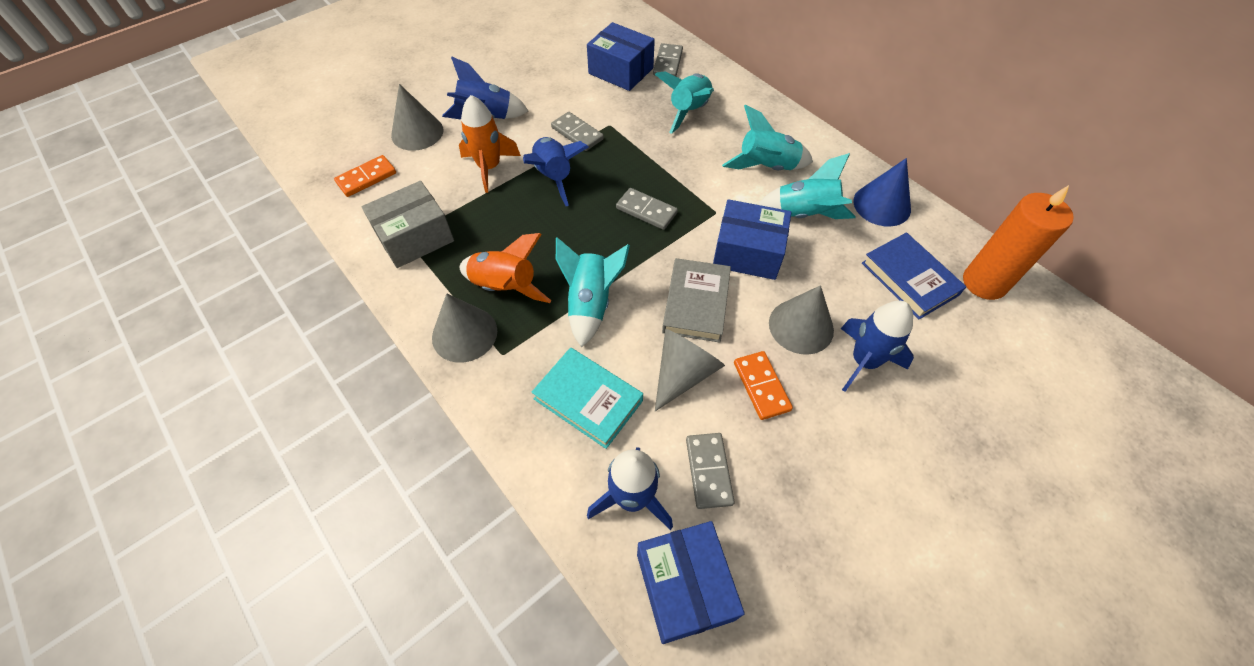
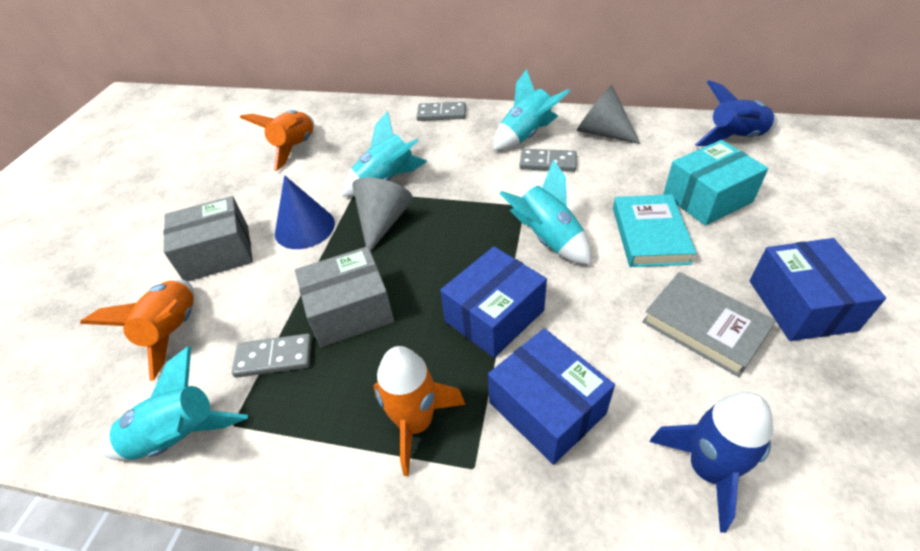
blue book: [862,232,966,319] = 1 -> none = 0
blue rocket: [442,56,528,119] [523,137,588,206] [587,447,673,530] [841,301,914,392] = 4 -> [650,392,773,533] [695,80,778,146] = 2
grey box: [362,181,454,268] = 1 -> [164,196,253,282] [295,246,394,347] = 2
grey cone: [391,84,443,151] [432,293,497,363] [655,329,725,411] [769,285,834,355] = 4 -> [352,177,413,251] [577,85,640,144] = 2
grey domino: [551,112,604,151] [616,188,678,230] [653,43,683,76] [686,433,735,509] = 4 -> [232,334,312,378] [416,102,466,121] [519,149,577,172] = 3
orange candle: [963,185,1074,300] = 1 -> none = 0
orange domino: [334,155,396,197] [734,351,793,420] = 2 -> none = 0
orange rocket: [459,95,521,193] [460,233,551,303] = 2 -> [80,280,194,381] [240,110,314,171] [373,346,466,476] = 3
turquoise box: none = 0 -> [663,140,768,226] = 1

